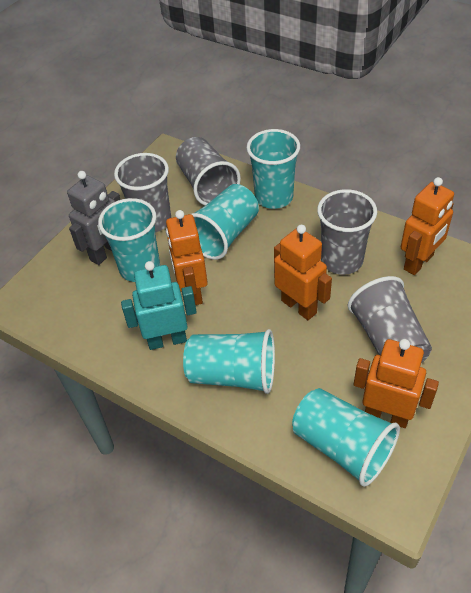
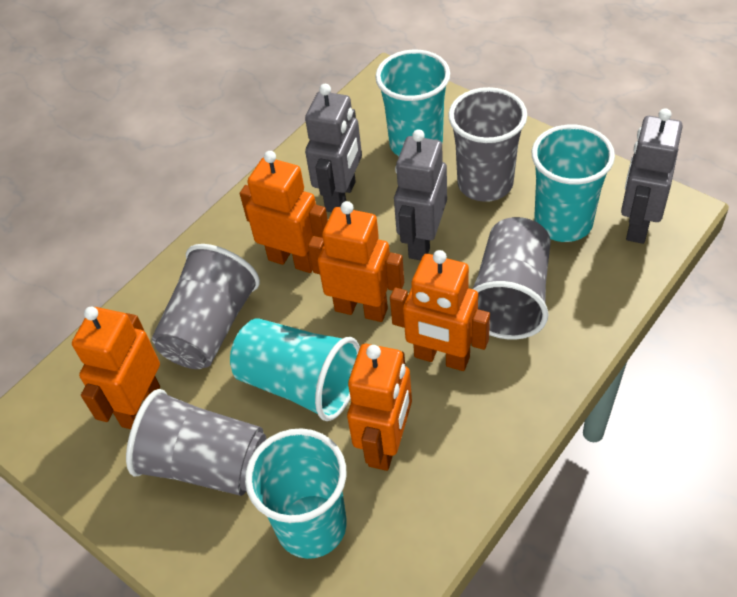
grey robot: [67,171,121,265] = 1 -> [305,84,362,212] [394,129,447,260] [621,108,683,244] = 3
orange robot: [166,210,208,305] [274,225,332,320] [354,339,439,428] [401,177,454,275] = 4 -> [72,307,160,429] [240,151,328,273] [308,201,404,322] [347,344,412,471] [390,250,490,371] = 5
turquoise cup: [98,198,160,282] [183,329,275,394] [192,184,259,260] [247,129,300,209] [292,388,400,487] = 5 -> [230,318,360,421] [245,428,347,559] [375,49,450,156] [532,125,615,242] = 4
turquoise robot: [121,261,197,350] = 1 -> none = 0

